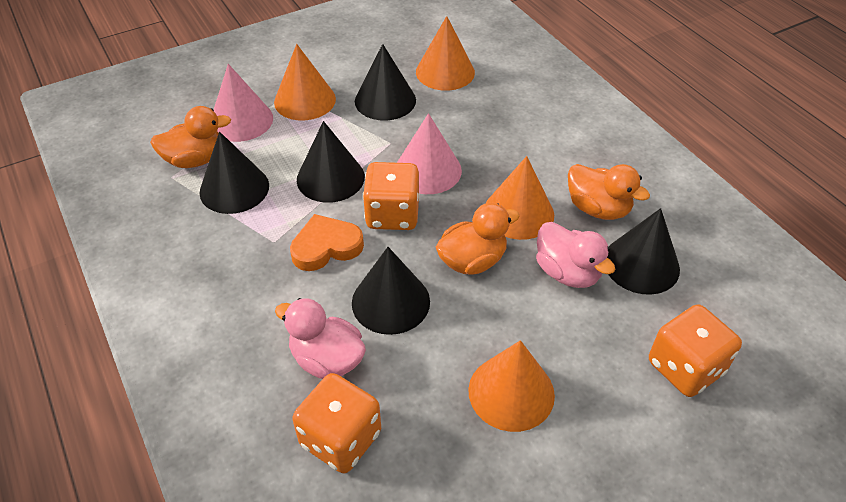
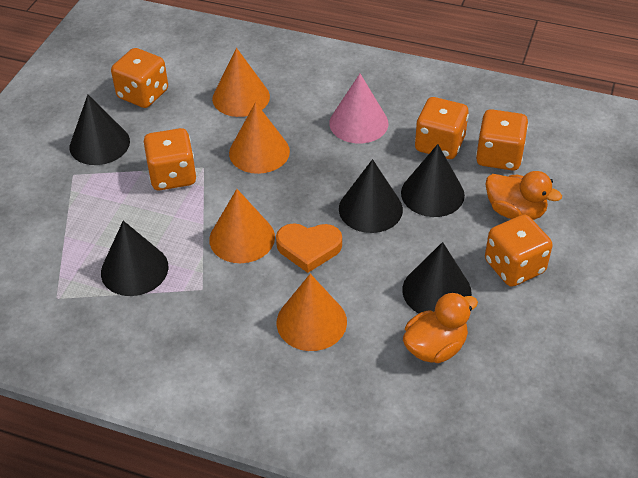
orange dice: [292,373,381,473] [363,162,420,230] [649,304,742,397] = 3 -> [111,48,168,108] [143,128,197,190] [415,97,469,159] [476,109,528,171] [485,215,553,287] = 5
orange duck: [150,106,231,168] [436,203,519,275] [568,164,650,220] = 3 -> [403,292,478,363] [485,171,562,220] = 2
pink cone: [214,64,273,142] [397,113,462,194] = 2 -> [329,74,388,144] = 1
pink duck: [275,298,366,379] [536,222,615,288] = 2 -> none = 0

